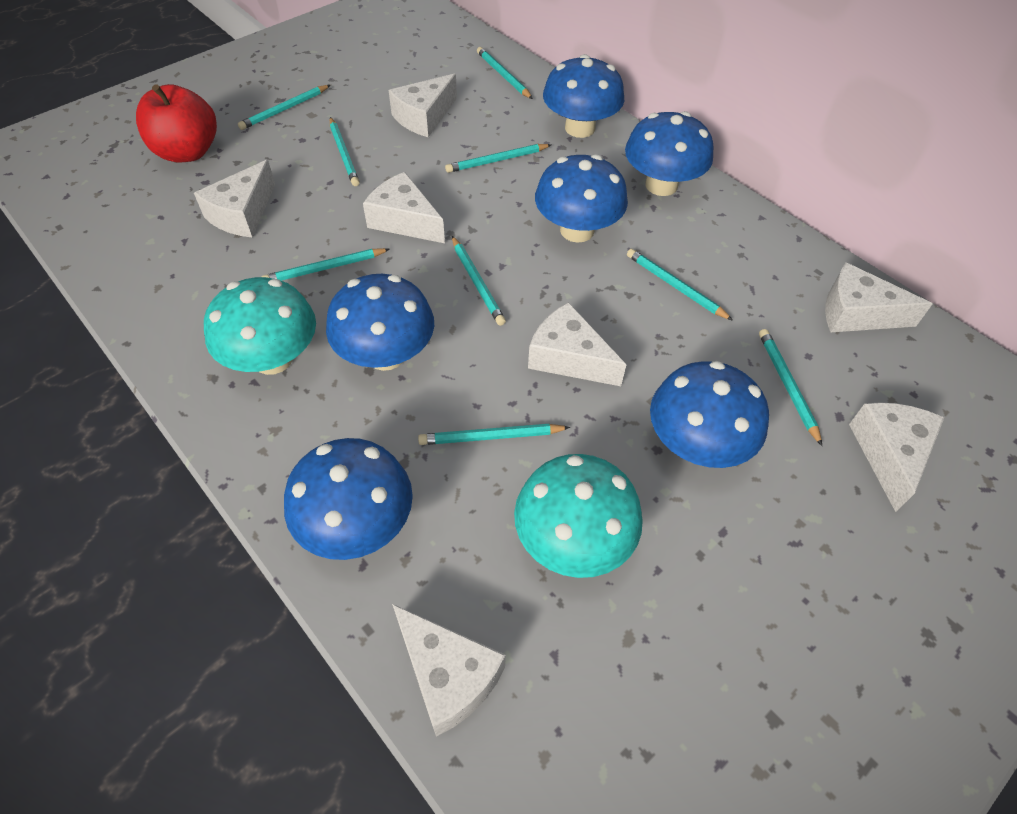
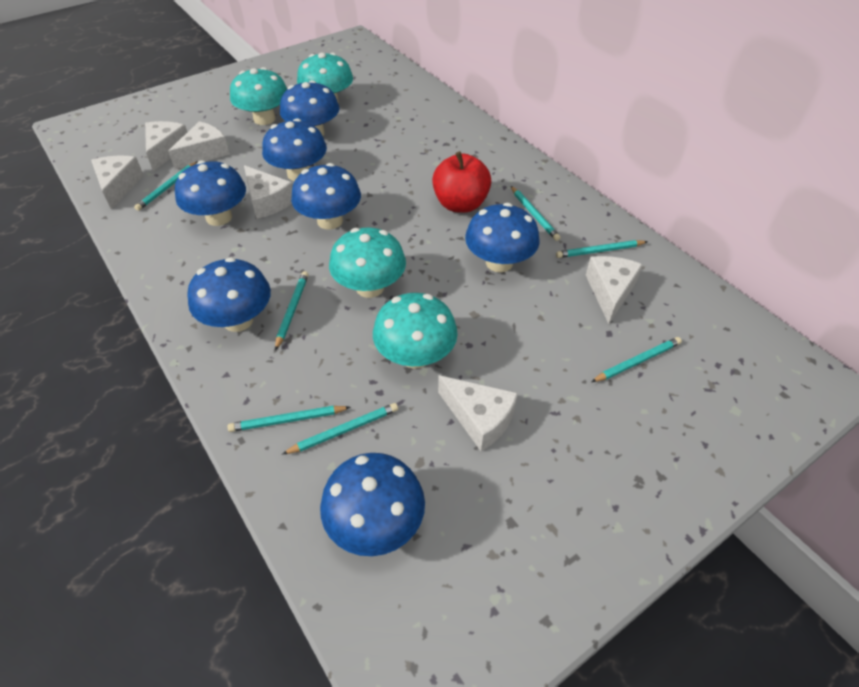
blue mushroom: [284,438,413,560] [326,274,434,371] [535,154,628,243] [543,54,624,138] [625,111,713,196] [650,361,769,468] = 6 -> [175,160,246,226] [187,257,271,332] [262,118,327,181] [280,80,339,136] [291,163,361,230] [320,453,425,556] [465,203,540,273] = 7
turquoise mushroom: [204,277,316,375] [514,454,643,578] = 2 -> [230,67,287,125] [297,53,353,104] [329,227,406,298] [373,293,458,369] = 4
turquoise pencil: [238,85,330,130] [262,248,390,281] [330,117,360,186] [418,424,570,445] [445,144,552,173] [452,236,506,326] [477,47,533,99] [627,249,733,321] [759,329,822,446] = 9 -> [134,161,198,211] [227,406,350,432] [275,271,309,351] [283,403,398,454] [511,186,561,241] [556,240,648,258] [591,337,682,382] = 7
white cheese: [194,160,275,238] [363,172,445,243] [389,73,457,137] [392,604,506,737] [528,302,626,386] [825,262,932,332] [849,402,944,512] = 7 -> [91,156,144,210] [145,121,187,171] [168,121,230,169] [244,165,293,219] [438,375,518,451] [586,256,643,324] = 6

